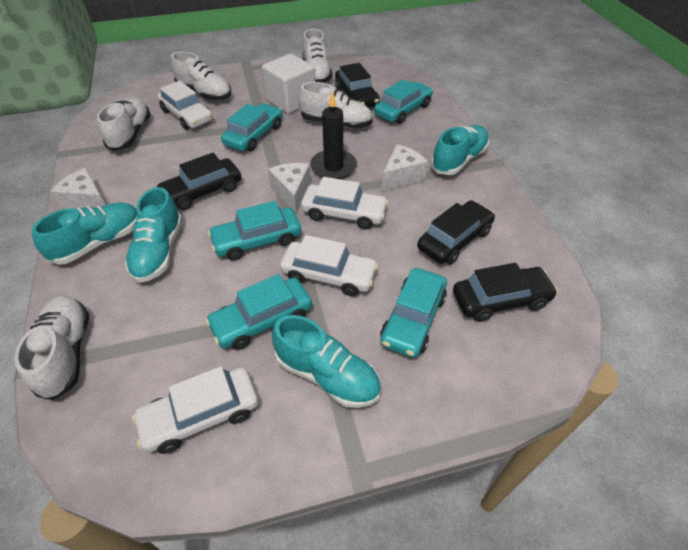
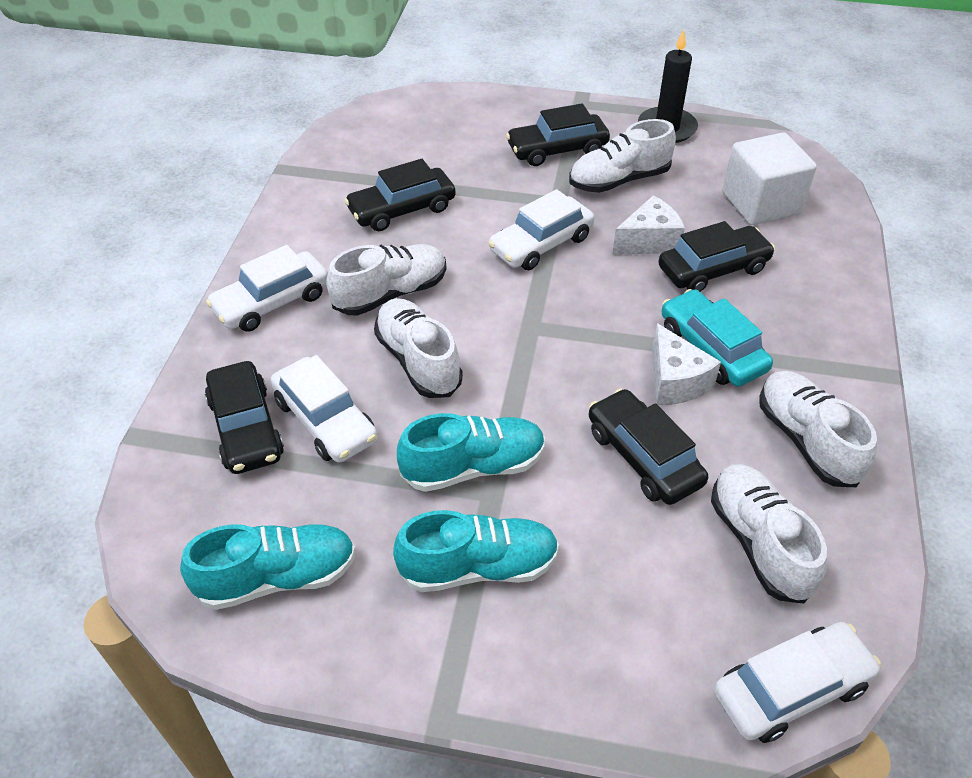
black car: [157,153,241,210] [335,63,380,108] [417,200,495,264] [453,263,558,322] = 4 -> [205,361,284,474] [344,159,456,231] [506,104,610,166] [589,389,708,505] [658,221,775,292] = 5
turquoise car: [205,274,312,350] [208,201,301,260] [221,103,282,152] [374,79,433,124] [380,268,447,358] = 5 -> [662,289,773,387] = 1
turquoise shoe: [31,202,137,265] [125,187,183,283] [272,315,381,408] [431,125,489,175] = 4 -> [180,524,356,610] [393,510,559,592] [397,413,545,492] = 3
white cheese: [50,168,105,210] [268,163,311,214] [382,144,428,191] = 3 -> [612,195,685,254] [652,323,721,405] = 2

